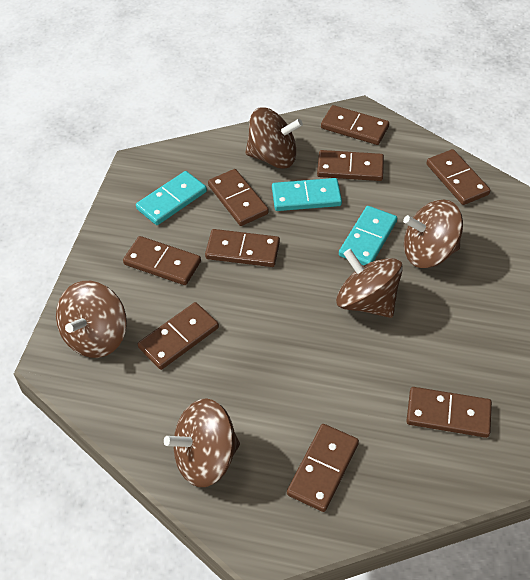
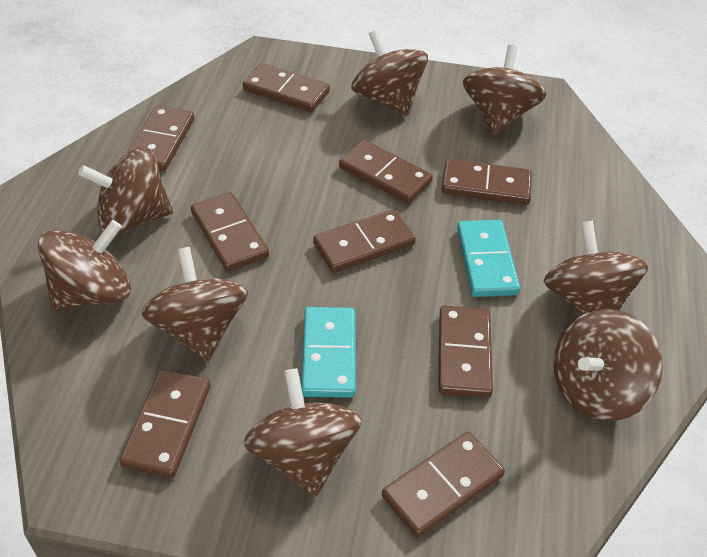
brown spinning top: [56,281,127,358] [164,398,240,487] [245,107,303,169] [336,249,403,318] [403,200,463,268] = 5 -> [38,220,131,311] [78,147,173,236] [141,247,248,362] [243,368,362,497] [351,30,428,116] [463,44,546,135] [543,220,649,314] [553,309,663,421] = 8
turquoise domino: [136,171,207,225] [272,178,342,211] [339,206,397,266] = 3 -> [301,307,356,398] [457,220,520,297] = 2

